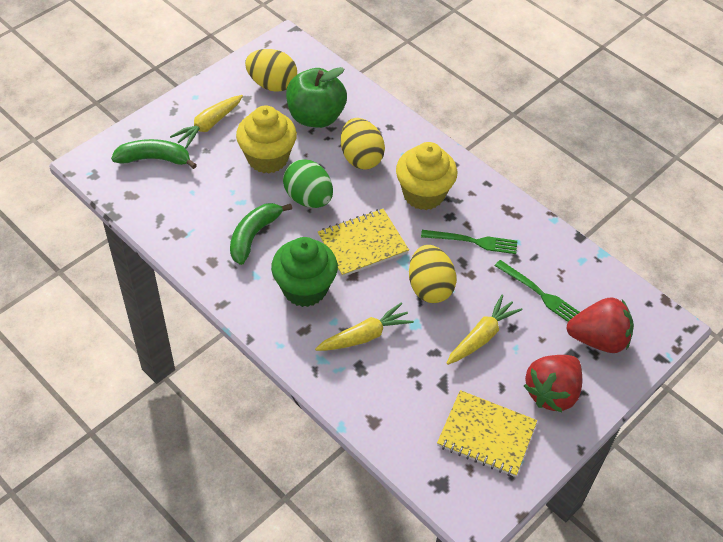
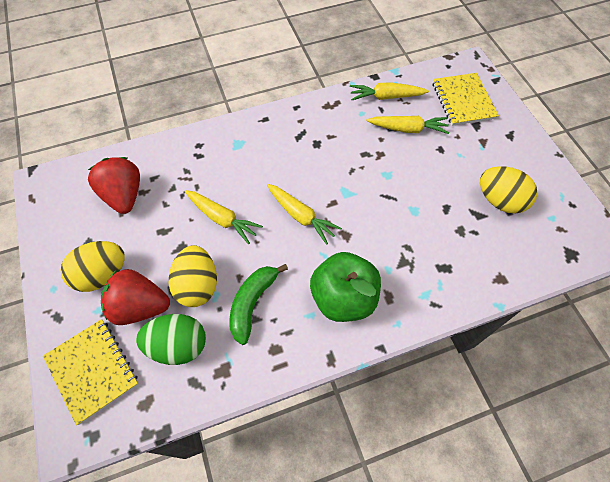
green banana: [111,139,197,169] [230,203,292,265] = 2 -> [229,264,288,345] = 1
green cupcake: [271,237,338,307] = 1 -> none = 0
green fork: [421,230,517,254] [495,260,580,322] = 2 -> none = 0
yellow carrot: [170,95,243,149] [315,303,414,351] [446,295,522,365] = 3 -> [185,190,263,244] [267,184,342,245] [350,82,429,100] [366,116,449,134] = 4
yellow cupcake: [236,106,297,173] [396,142,457,210] = 2 -> none = 0

